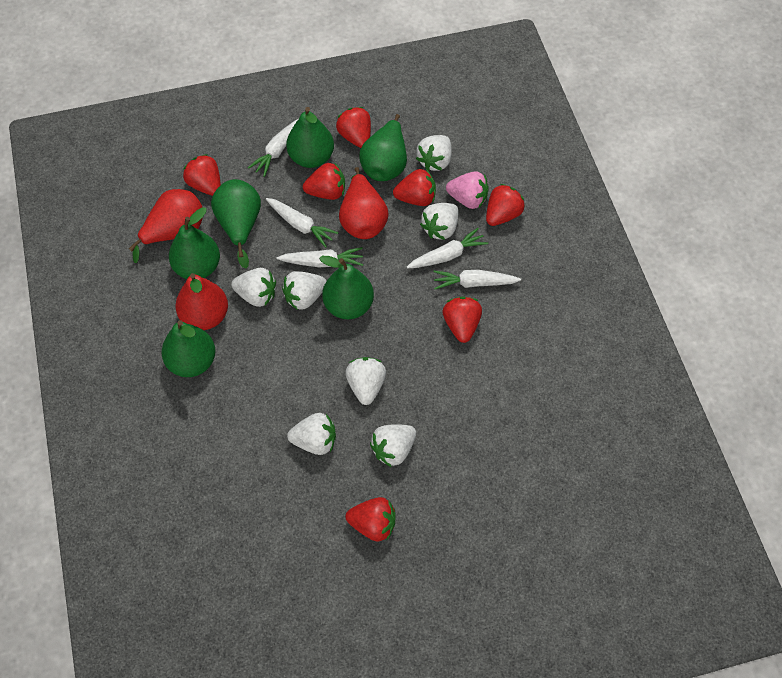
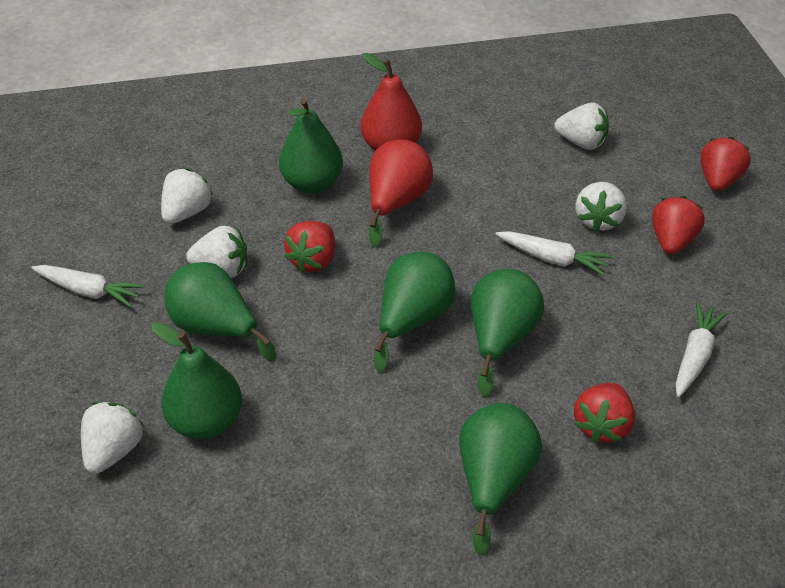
pink strawberry: [446,171,489,209] = 1 -> none = 0
red pear: [129,189,203,263] [175,273,228,330] [339,167,389,239] = 3 -> [361,53,422,151] [369,139,433,248] = 2
red strawberry: [183,154,221,196] [303,162,345,200] [336,107,371,148] [346,497,396,542] [393,169,436,206] [443,297,482,343] [486,184,525,226] = 7 -> [284,221,335,273] [574,383,635,443] [652,196,705,254] [701,137,751,191] = 4
white carrot: [248,119,298,177] [266,198,338,248] [277,247,363,267] [407,228,488,269] [433,270,521,289] = 5 -> [31,265,145,307] [495,231,612,276] [675,302,728,397] = 3
white strawberry: [231,268,276,307] [282,271,326,310] [287,413,336,455] [345,357,386,405] [370,424,416,467] [416,135,452,171] [420,203,458,240] = 7 -> [81,402,144,474] [161,168,213,224] [186,226,247,278] [554,103,609,150] [575,182,627,232] = 5

